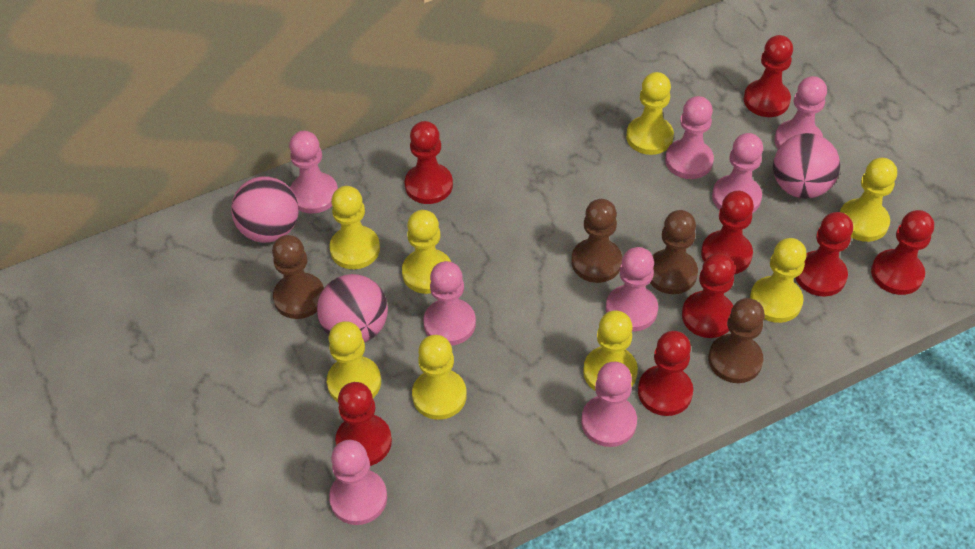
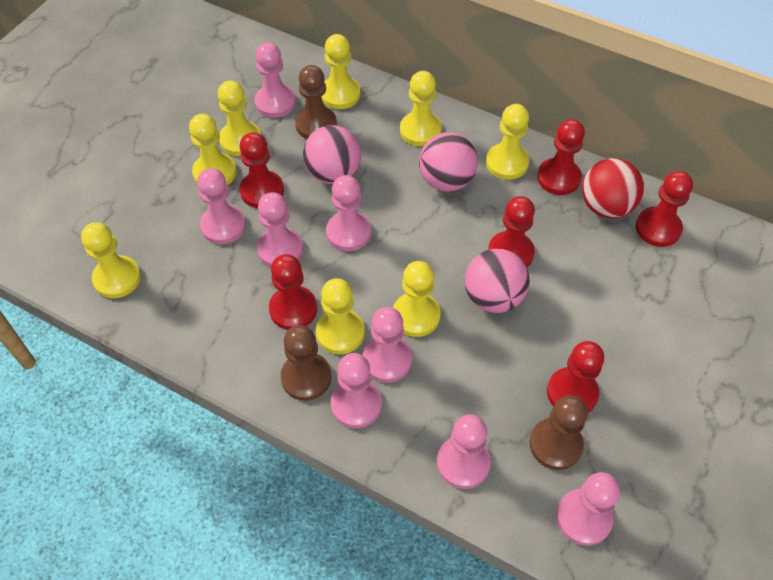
brown pawn: [272,235,324,319] [572,199,622,283] [650,210,698,294] [708,298,765,383] = 4 -> [281,325,331,401] [295,65,337,139] [529,395,588,470] = 3
red ball: none = 0 -> [582,158,644,219] = 1
red pawn: [335,382,392,466] [405,121,453,204] [638,331,693,416] [682,253,735,338] [701,191,754,274] [744,35,793,117] [795,212,853,296] [871,210,934,295] = 8 -> [239,132,284,208] [269,254,317,330] [488,196,535,267] [537,119,585,195] [547,341,604,413] [636,171,693,247] = 6

